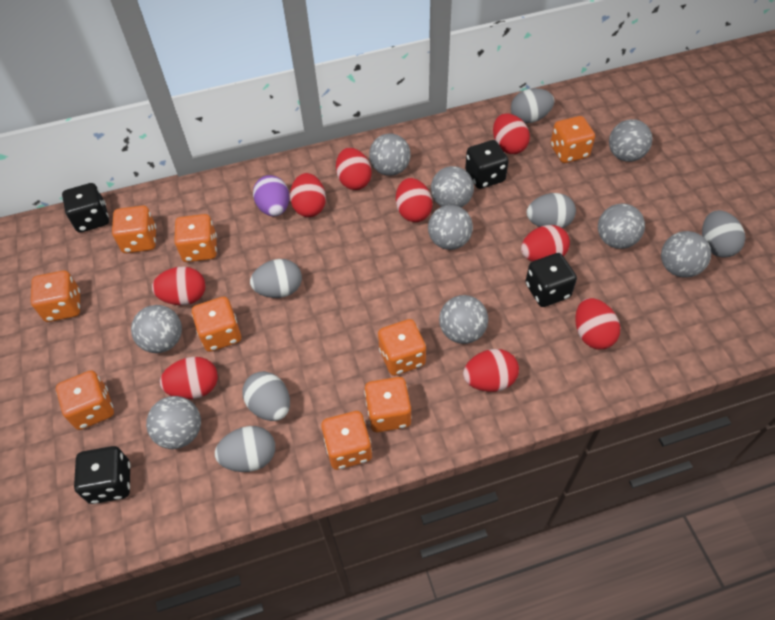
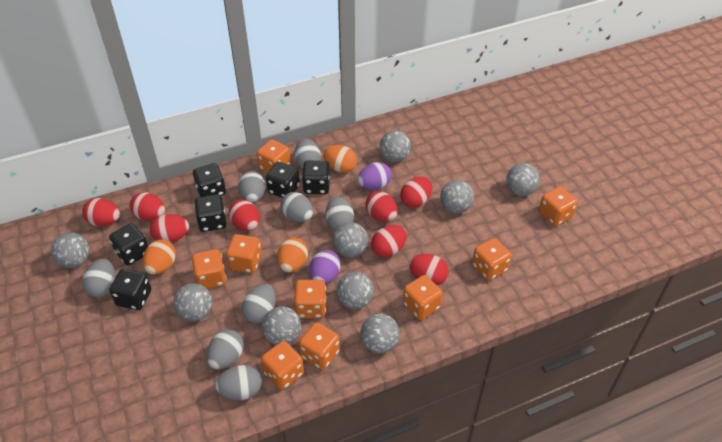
black dice: [62,183,109,233] [74,446,130,504] [465,140,509,189] [525,253,577,307] = 4 -> [109,223,148,266] [109,269,151,310] [193,163,226,197] [194,194,226,232] [266,162,300,198] [302,161,330,194] = 6
grey egg: [215,426,275,472] [242,371,290,421] [250,259,302,298] [511,88,554,123] [527,193,576,228] [702,210,745,258] = 6 -> [83,259,116,297] [207,329,244,369] [215,365,262,400] [238,171,266,203] [242,284,276,323] [280,192,313,222] [294,139,321,169] [325,197,354,231] = 8
orange egg: none = 0 -> [143,240,176,275] [277,237,308,272] [323,145,357,173] = 3
purple egg: [253,175,289,216] = 1 -> [309,250,341,285] [358,162,392,190] = 2
red egg: [152,267,205,305] [160,357,218,399] [290,173,326,217] [336,148,372,190] [396,178,433,222] [463,349,519,392] [493,114,530,154] [521,225,570,261] [575,298,620,349] = 9 -> [82,198,120,227] [130,192,165,221] [150,214,189,243] [229,200,260,231] [365,191,398,222] [371,225,407,257] [400,177,432,208] [409,254,449,285] = 8

